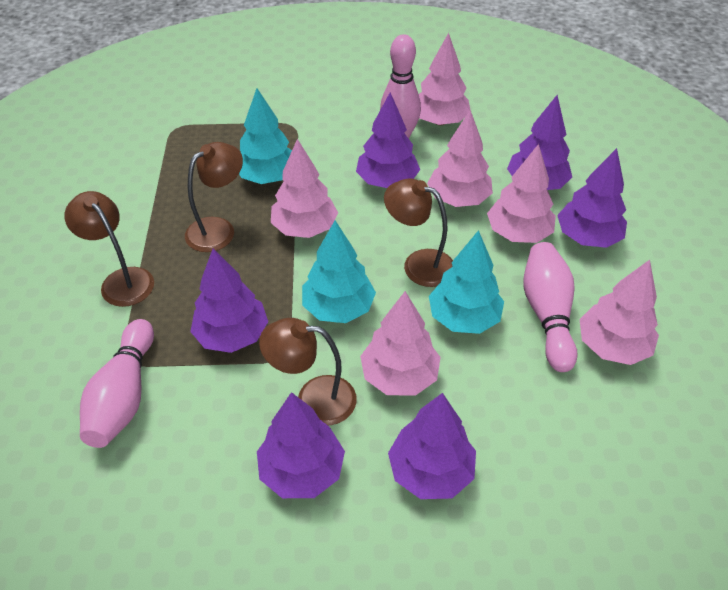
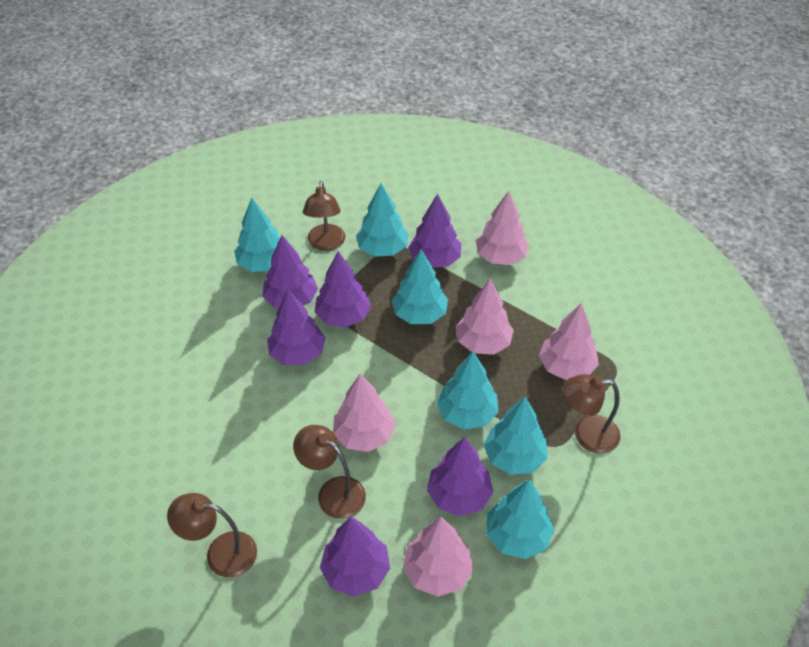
pink bowling pin: [80,319,154,448] [380,34,421,139] [523,242,577,372] = 3 -> none = 0
pink tree: [271,139,338,238] [360,291,441,396] [419,33,470,125] [427,110,493,207] [487,144,556,243] [579,260,659,365] = 6 -> [333,373,395,452] [403,517,473,597] [456,278,514,355] [476,191,529,265] [539,303,599,380] = 5
turquoise tree: [239,88,292,184] [302,221,376,323] [429,230,504,334] = 3 -> [234,198,280,272] [356,183,409,257] [392,249,448,324] [437,352,498,430] [484,397,547,475] [486,479,554,559] = 6

